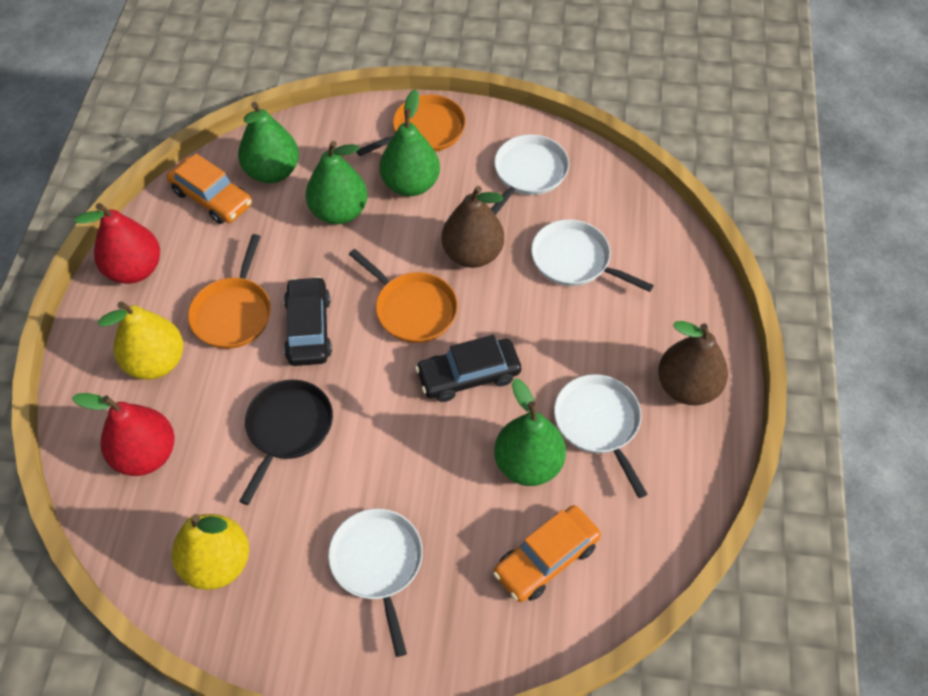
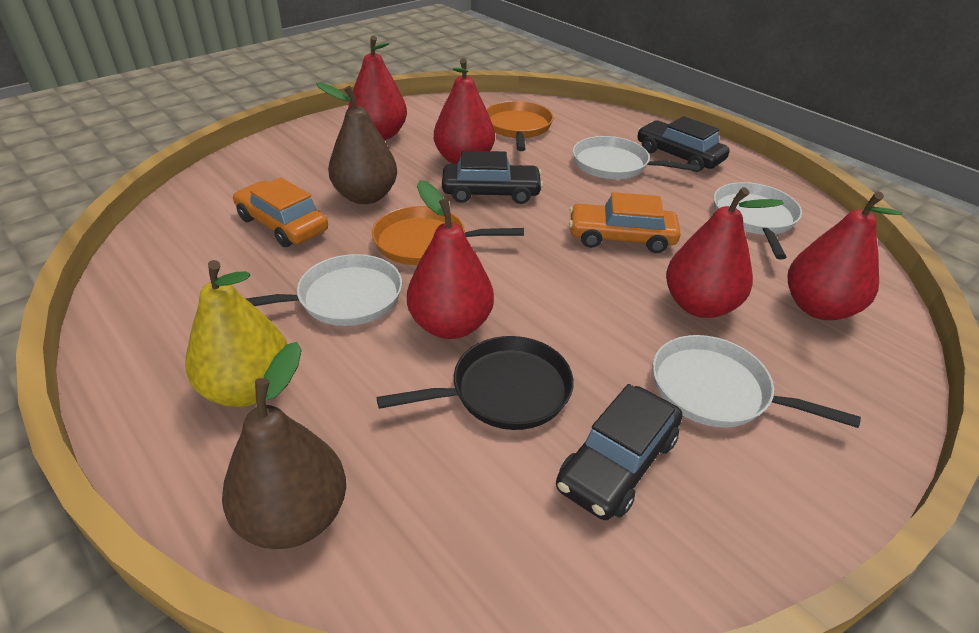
black car: [284,276,332,366] [415,335,521,402] = 2 -> [442,151,543,204] [556,384,682,520] [637,116,730,172] = 3
green pear: [238,102,299,183] [306,141,368,224] [380,89,440,196] [494,378,566,486] = 4 -> none = 0
orange pan: [188,234,271,349] [349,249,458,343] [356,95,466,156] = 3 -> [372,206,524,265] [486,101,553,151] = 2
red pear: [72,393,175,476] [75,203,160,284] = 2 -> [348,36,407,140] [407,180,494,339] [434,58,495,164] [666,187,784,318] [788,192,903,320] = 5
yellow pear: [98,301,184,380] [172,514,249,590] = 2 -> [185,260,287,407] = 1

